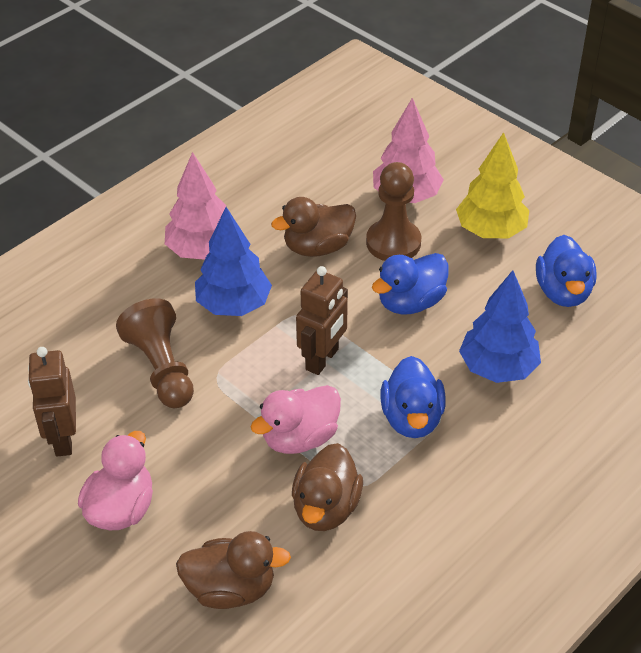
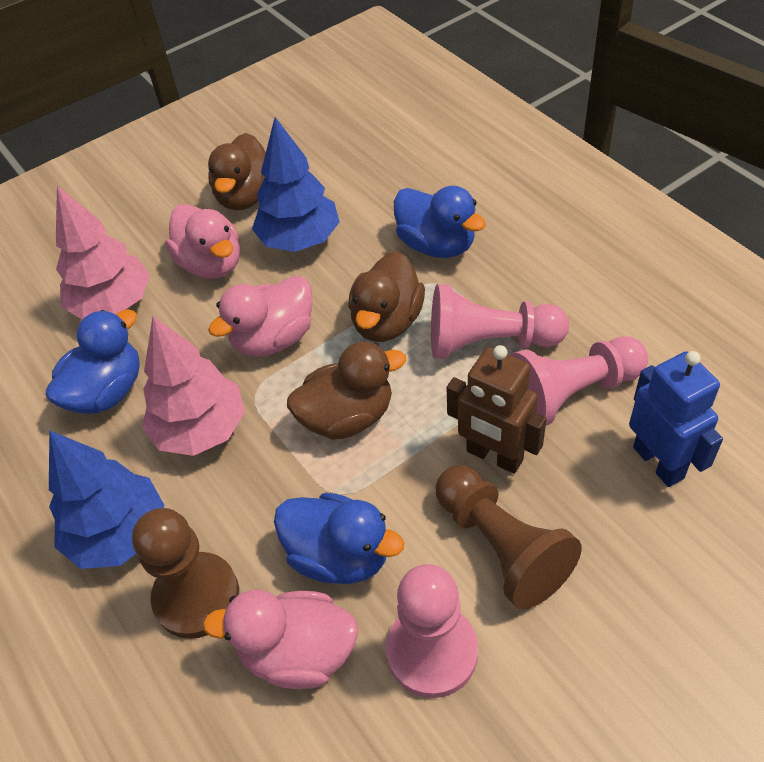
blue robot: none = 0 -> [629,351,723,487] = 1
brown robot: [28,347,76,457] [296,266,348,375] = 2 -> [446,345,546,474] = 1
pink duck: [78,431,153,530] [251,385,341,454] = 2 -> [165,204,240,279] [203,589,359,689] [208,276,312,357] = 3
pink pawn: none = 0 -> [386,564,478,698] [431,284,569,359] [510,336,648,426] = 3
yellow tree: [456,132,529,238] = 1 -> none = 0

